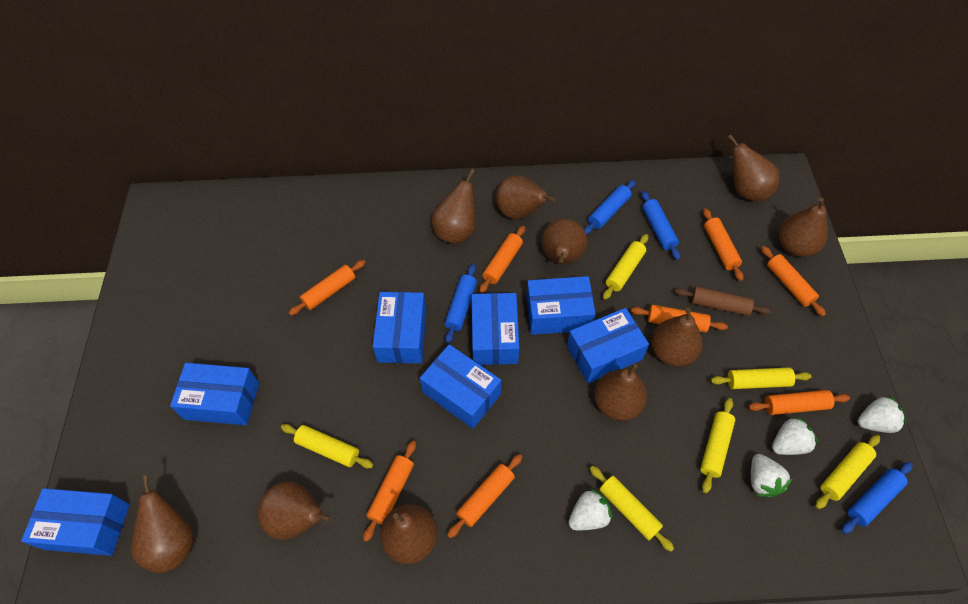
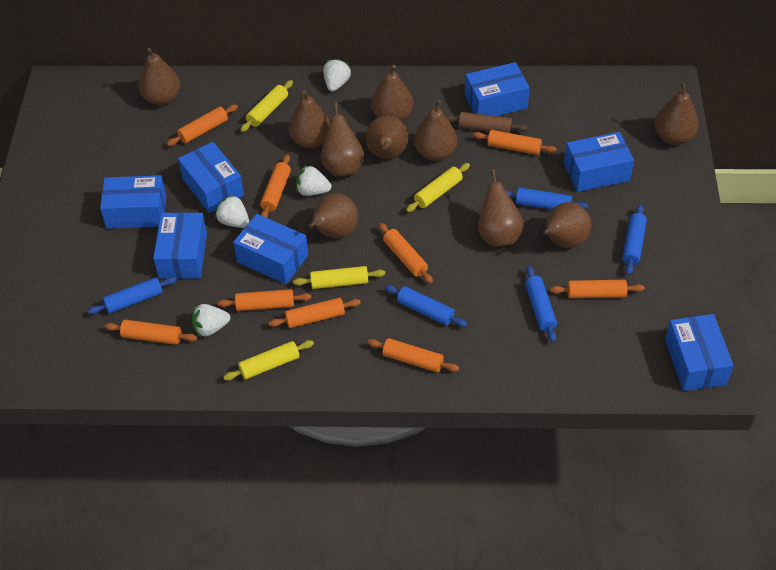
blue rolling pin: [445,264,477,344] [584,180,636,234] [641,191,680,260] [842,462,913,534] = 4 -> [88,277,177,314] [385,285,468,327] [506,188,588,210] [525,266,557,342] [622,204,647,275] = 5
orange rolling pin: [289,260,366,316] [363,441,416,542] [447,454,523,538] [479,226,525,293] [631,305,728,333] [703,208,744,281] [748,390,850,415] [761,246,826,316] = 8 -> [105,320,197,345] [167,104,238,146] [218,289,311,311] [260,154,291,218] [269,297,361,328] [367,338,459,372] [379,223,433,284] [473,130,557,155] [550,280,644,298] = 9
yellow rolling pin: [281,424,373,468] [590,466,674,552] [603,234,648,300] [700,398,735,493] [711,367,812,389] [815,435,880,509] = 6 -> [223,340,314,381] [241,80,293,132] [293,266,385,289] [406,163,470,212] = 4

